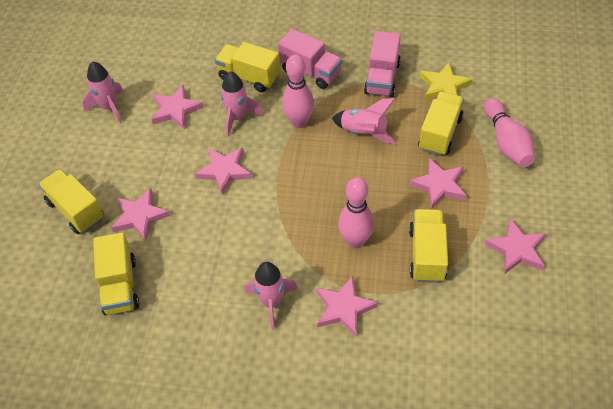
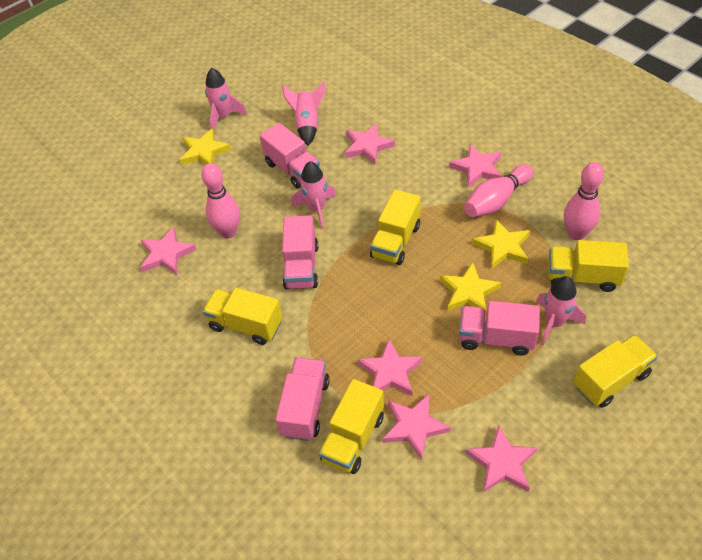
pink truck: [278,29,342,89] [364,31,401,97] = 2 -> [260,123,320,189] [275,357,330,441] [282,215,319,290] [459,301,540,356] = 4
yellow star: [420,62,473,100] = 1 -> [180,128,231,165] [440,262,501,315] [472,219,530,269] = 3

